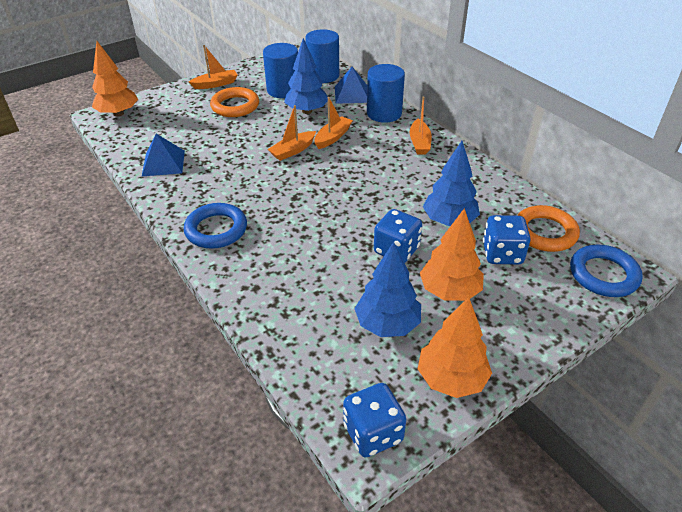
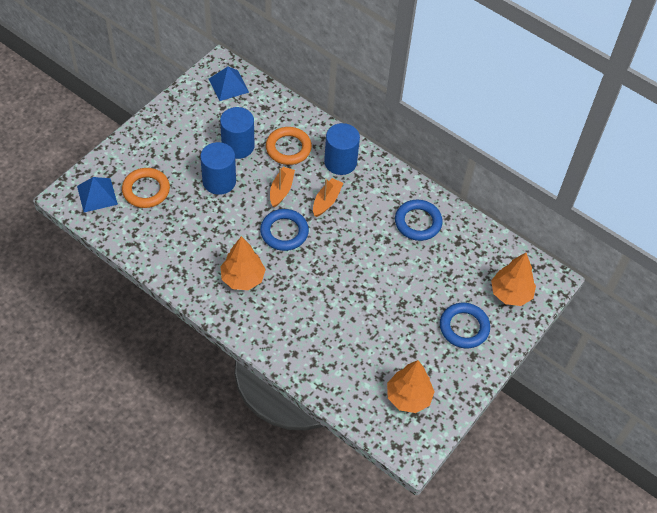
blue dice: [343,383,406,458] [374,209,422,263] [483,215,531,265] = 3 -> none = 0
blue ring: [184,203,247,249] [570,245,643,297] = 2 -> [260,209,309,251] [395,200,443,241] [440,303,490,348] = 3
blue tree: [284,38,328,114] [354,242,421,337] [423,141,480,226] = 3 -> none = 0
orange boat: [189,45,238,89] [267,105,316,161] [314,97,353,149] [410,97,432,154] = 4 -> [270,167,295,207] [313,178,343,217] = 2

